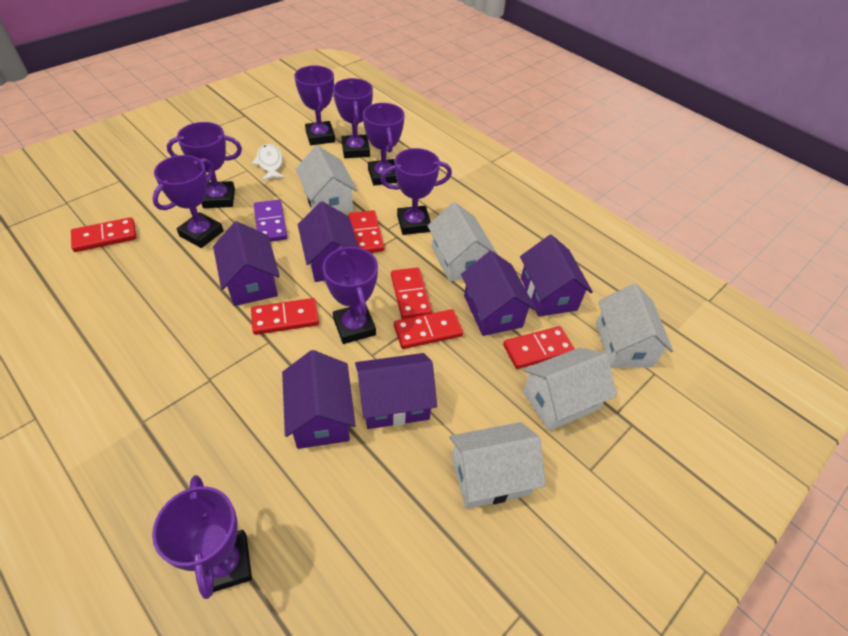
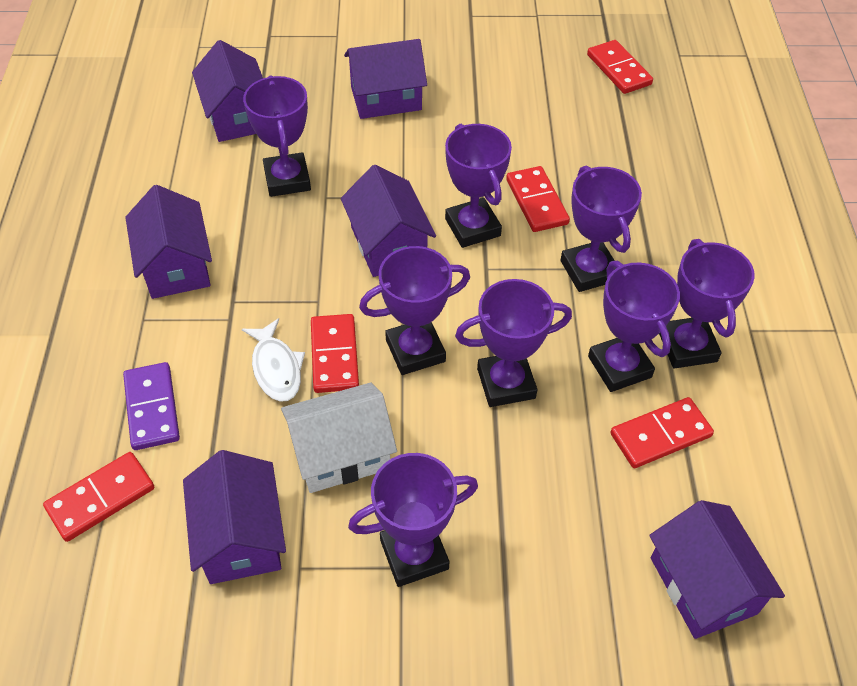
red domino: [71,217,137,252] [251,298,319,335] [349,210,384,253] [391,267,432,319] [394,309,463,349] [503,326,575,369] = 6 -> [43,452,154,542] [311,314,359,393] [506,166,570,232] [587,40,653,94] [610,397,714,468] = 5
white house: [296,145,358,213] [428,202,497,282] [449,422,546,509] [523,348,617,431] [596,283,673,368] = 5 -> [281,383,397,493] = 1

